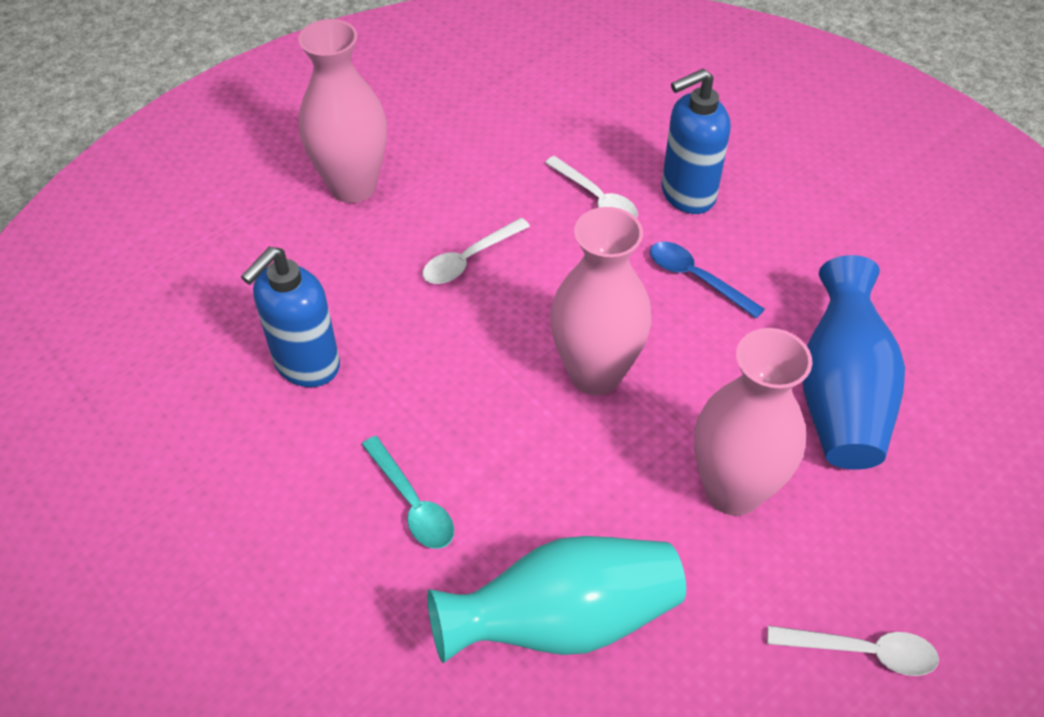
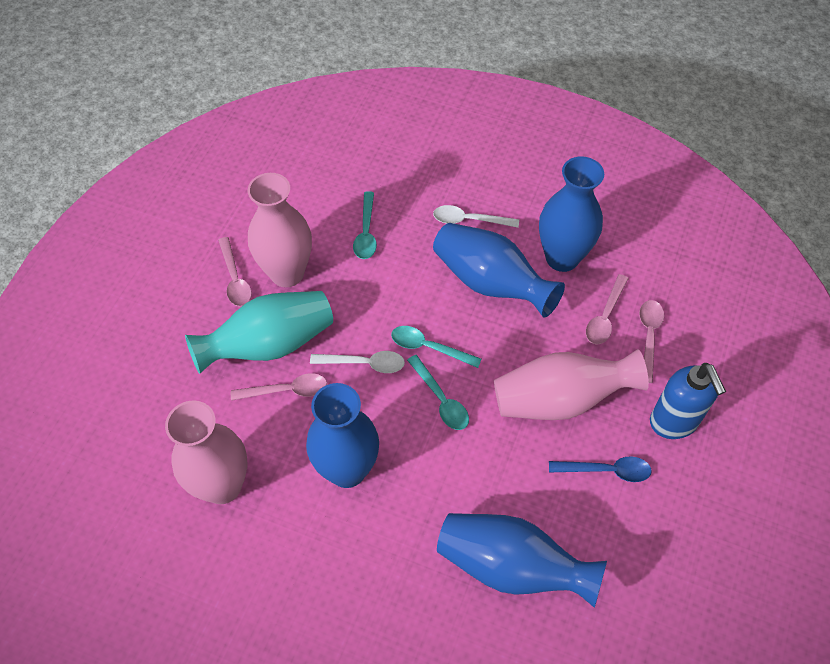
blue soap dispenser: [241,247,340,387] [662,69,731,214] = 2 -> [650,363,726,439] = 1
blue vase: [802,255,905,470] = 1 -> [306,383,379,488] [433,223,565,318] [437,513,607,608] [539,156,604,272] = 4
pink spoon: none = 0 -> [218,237,252,306] [231,373,327,401] [586,274,629,345] [639,300,664,383] = 4
turquoise spoon: [361,436,454,549] = 1 -> [353,191,377,259] [391,326,481,368] [407,355,469,430] = 3
white spoon: [423,218,530,284] [545,156,638,218] [767,625,939,676] = 3 -> [310,351,405,373] [433,205,519,228] = 2

